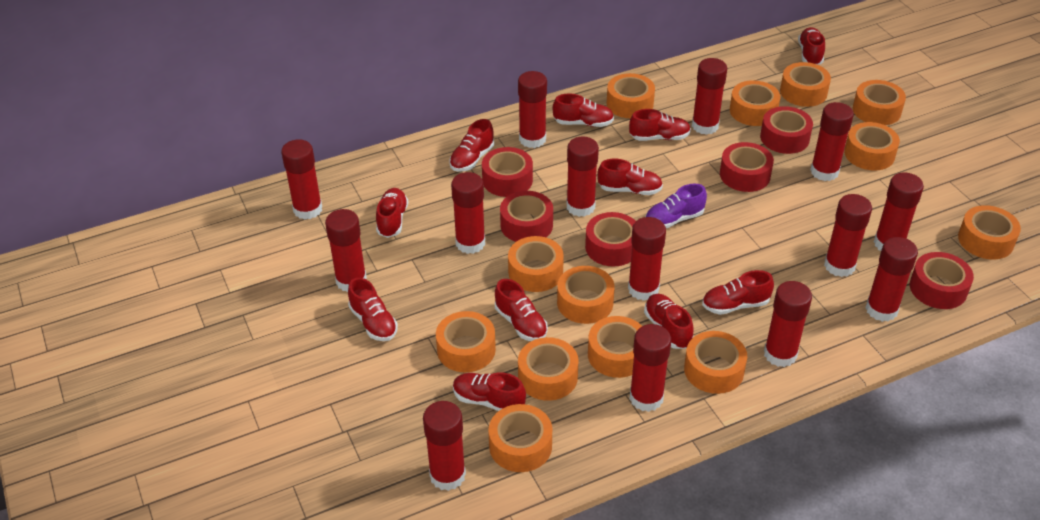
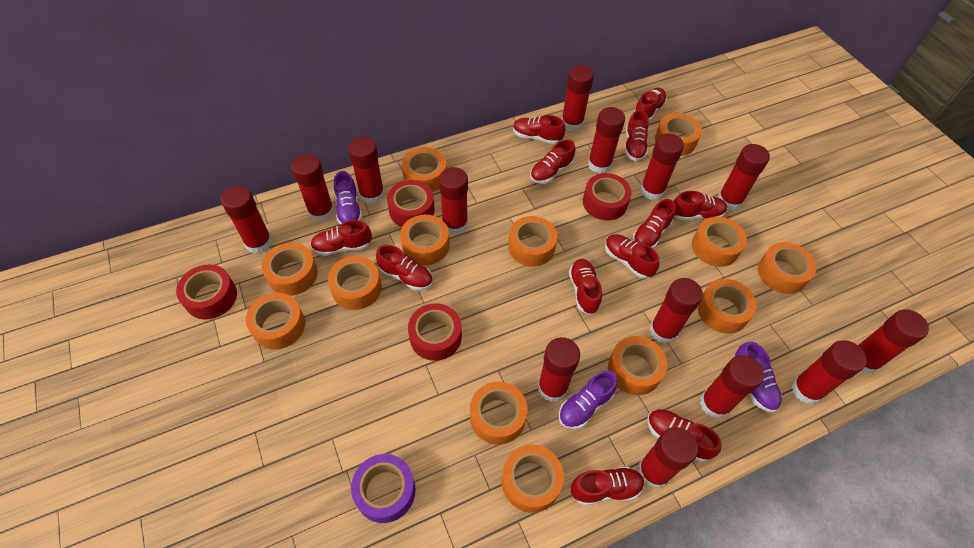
purple shoe: [645,184,707,228] = 1 -> [334,171,362,224] [559,371,617,429] [733,342,782,412] = 3
purple tape: none = 0 -> [351,454,416,523] = 1
red shoe: [348,278,398,341] [376,188,408,238] [449,119,494,172] [453,372,526,411] [495,279,548,341] [553,94,614,127] [597,159,663,195] [629,109,691,141] [644,294,694,349] [702,270,774,315] [798,27,825,65] = 11 -> [310,220,372,256] [376,245,433,291] [513,115,565,144] [530,139,575,184] [569,259,602,314] [571,466,645,506] [605,234,659,279] [625,110,649,161] [633,88,667,121] [633,199,676,249] [647,409,722,462] [674,191,727,220] = 12
red tape: [482,147,533,197] [500,191,553,242] [585,212,636,267] [720,142,774,192] [760,106,813,154] [910,252,974,309] = 6 -> [176,264,237,320] [387,180,435,227] [408,303,462,361] [583,173,631,221] = 4

